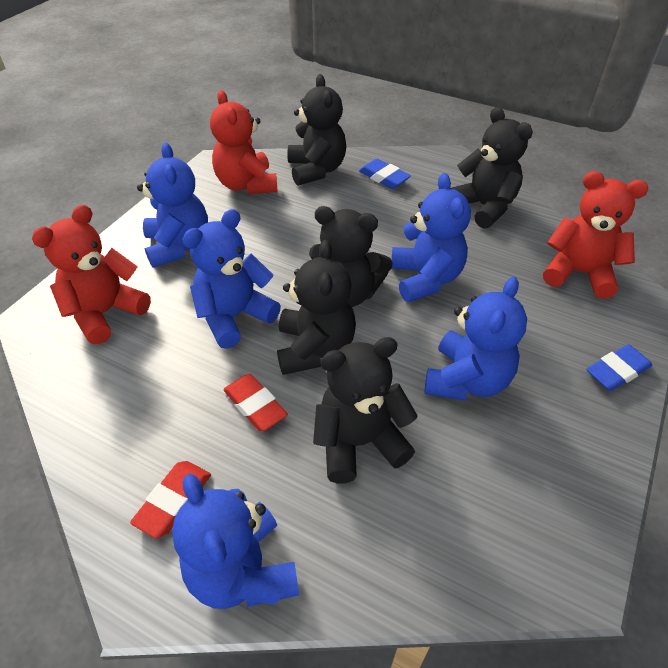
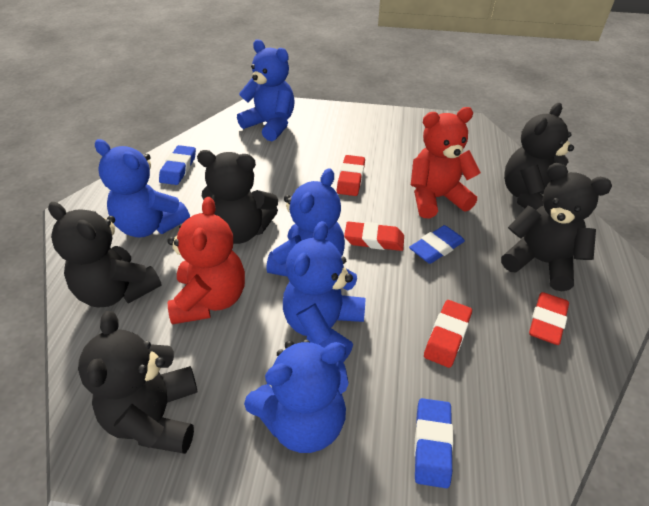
blue eraser: [359,159,411,189] [586,344,652,391] = 2 -> [159,145,196,185] [409,225,465,264] [414,398,453,488] = 3
red eraser: [130,461,211,538] [223,374,288,431] = 2 -> [337,155,365,196] [344,221,404,251] [424,300,472,368] [529,292,569,345] = 4
red teddy bear: [32,205,151,344] [210,90,278,194] [543,171,648,299] = 3 -> [167,197,245,324] [411,107,481,218] = 2

